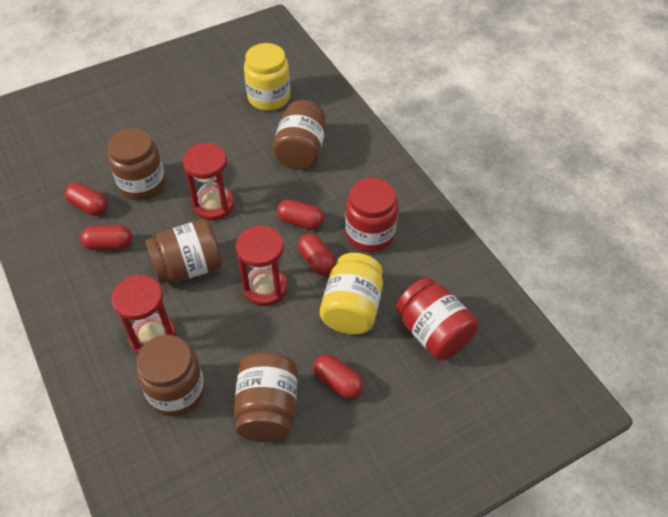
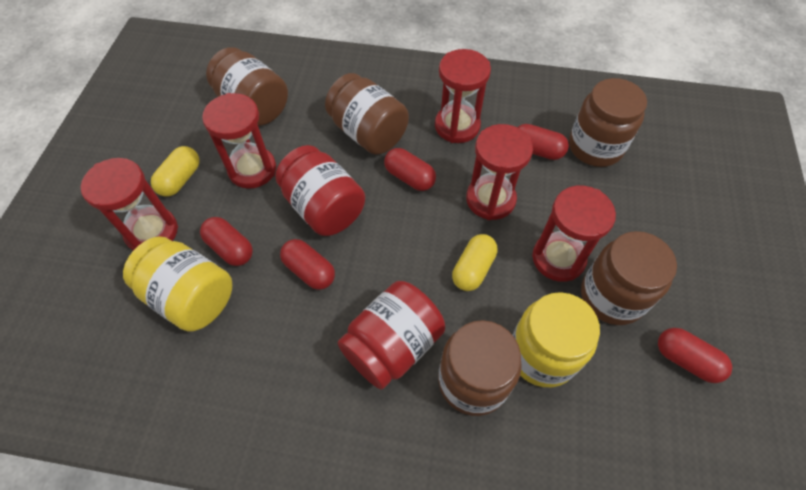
red hourglass: [111,275,176,354] [183,143,234,221] [236,225,287,306] = 3 -> [81,158,178,250] [202,93,276,189] [435,49,491,143] [466,124,533,220] [532,186,616,282] = 5
yellow capsule: none = 0 -> [151,146,200,197] [452,234,497,291] = 2

